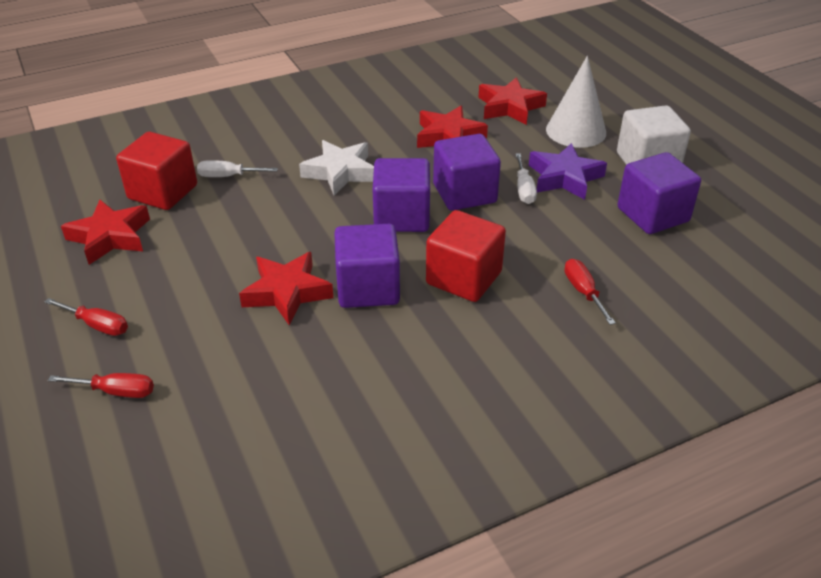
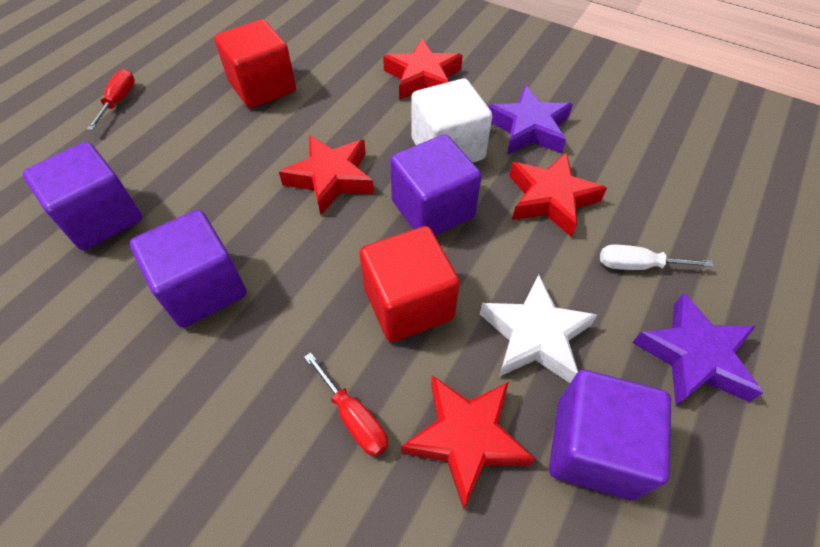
purple star: [529,143,607,200] = 1 -> [488,85,573,155] [632,293,763,406] = 2
red screwdriver: [45,298,128,336] [48,373,154,398] [564,259,616,325] = 3 -> [87,69,135,130] [304,352,388,457] = 2
white cone: [546,56,606,148] = 1 -> none = 0
white screwdriver: [197,160,278,177] [515,154,537,204] = 2 -> [600,244,714,270] = 1

